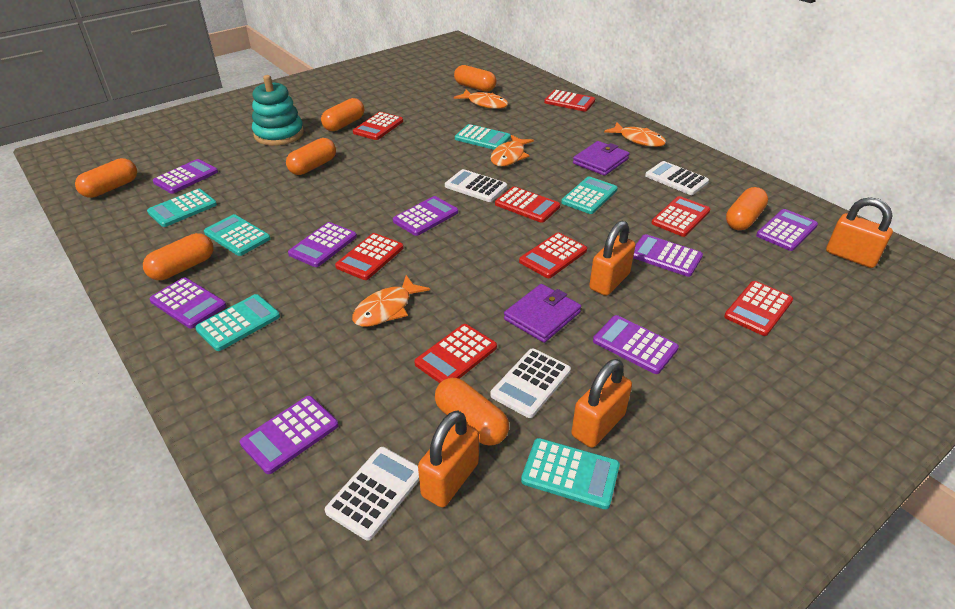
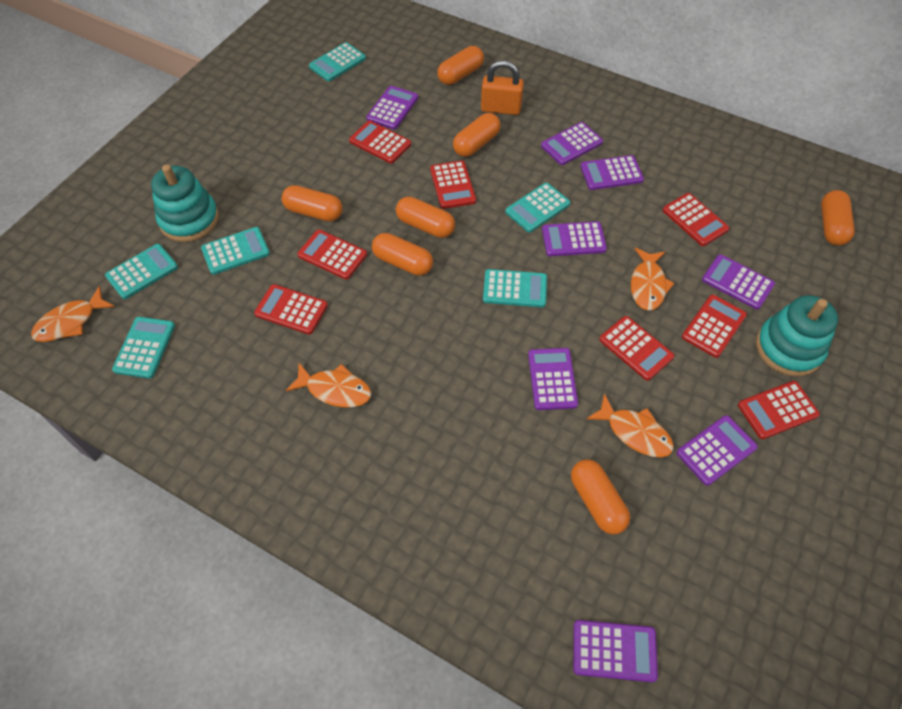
orange padlock: [418,410,479,507] [571,359,632,448] [589,221,636,296] [826,197,893,268] = 4 -> [481,60,524,115] = 1
purple wallet: [504,284,581,343] [573,141,630,176] = 2 -> none = 0
turquoise stacking toy: [252,75,304,146] = 1 -> [151,164,219,242] [756,295,838,376] = 2
white calculator: [325,447,419,540] [445,169,507,202] [490,348,571,418] [645,161,709,195] = 4 -> none = 0

